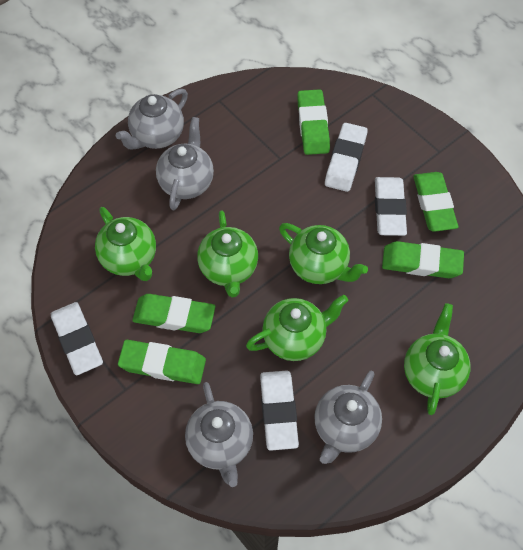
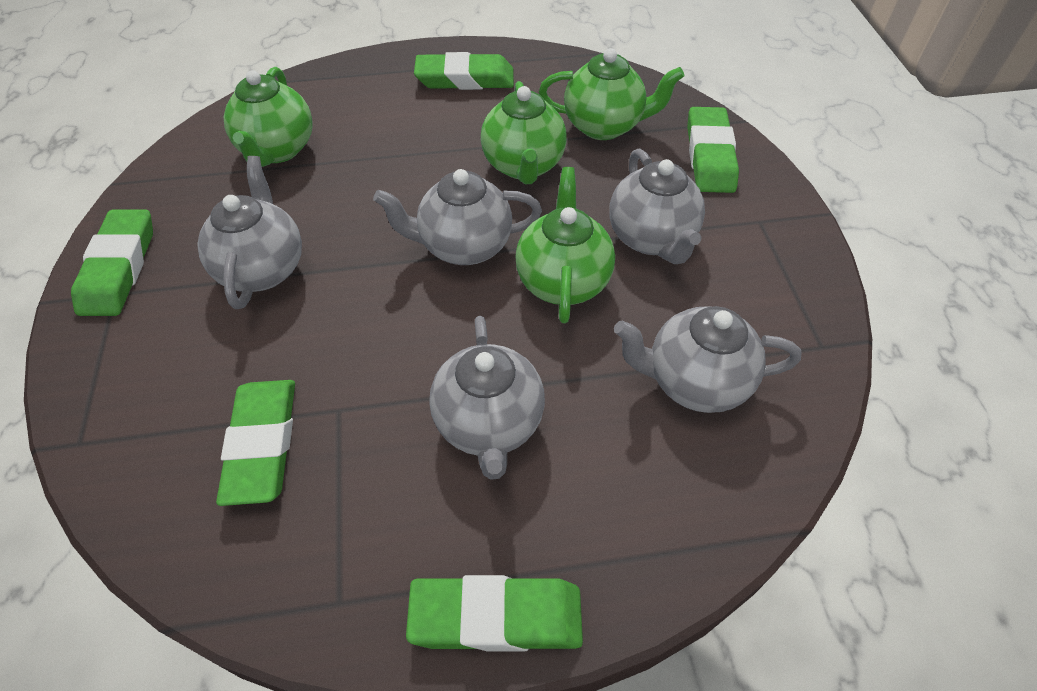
green teapot: [95,207,156,281] [197,211,258,297] [246,295,348,361] [279,223,368,284] [404,303,471,415] = 5 -> [224,67,313,167] [481,81,567,184] [515,167,615,323] [539,48,684,140] = 4
grey teapot: [116,89,188,150] [156,117,214,210] [185,382,253,487] [314,371,382,464] = 4 -> [197,156,302,309] [373,169,542,265] [429,316,545,480] [609,148,705,264] [614,306,802,413] = 5
white eraser: [51,302,103,375] [260,370,299,451] [325,123,368,192] [375,177,407,236] = 4 -> none = 0

